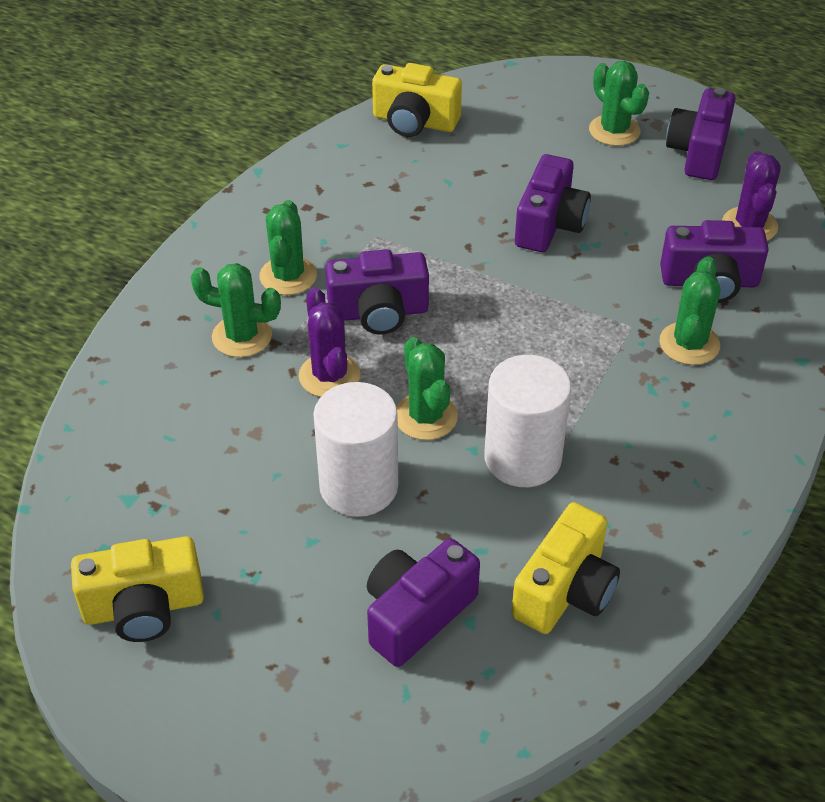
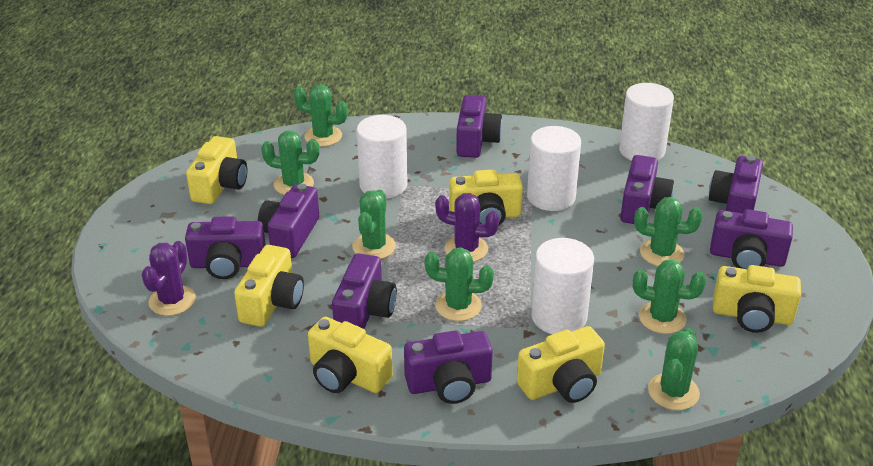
green cactus: [191,263,281,357] [259,200,317,295] [397,337,458,440] [589,61,649,146] [659,256,720,365] = 5 -> [261,130,320,195] [294,85,348,147] [352,190,396,259] [425,247,494,321] [633,259,706,334] [634,197,703,266] [648,328,700,410] = 7
purple camera: [325,249,429,335] [367,538,480,667] [515,154,591,252] [660,220,769,303] [666,88,736,180] = 5 -> [185,216,266,279] [258,184,319,258] [332,253,397,329] [404,330,493,404] [456,95,503,158] [621,155,674,224] [709,155,763,214] [710,209,793,269] = 8
white cylinder: [313,382,398,517] [484,355,571,487] = 2 -> [357,115,407,199] [527,126,581,211] [531,238,594,334] [619,83,674,161] = 4
yellow camera: [71,536,204,642] [372,63,462,137] [511,502,620,634] = 3 -> [186,136,247,204] [234,245,304,327] [308,317,393,393] [449,170,523,225] [517,326,605,403] [713,265,801,333] = 6

